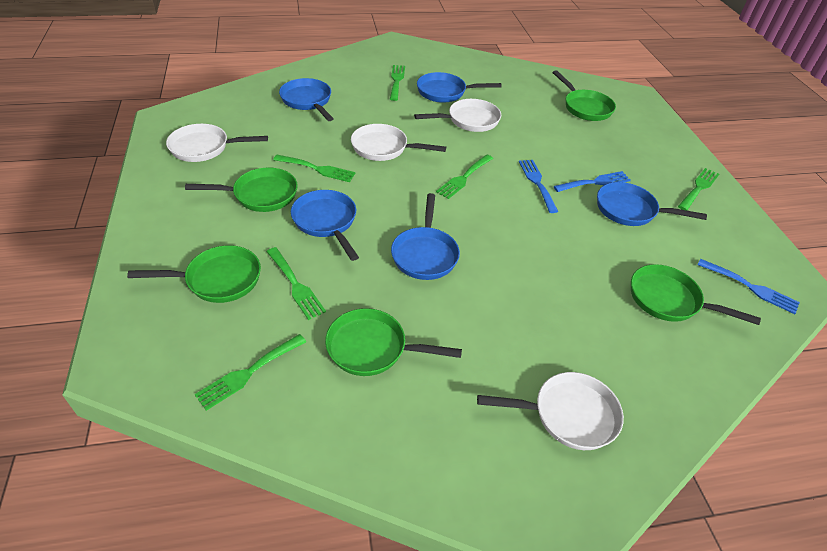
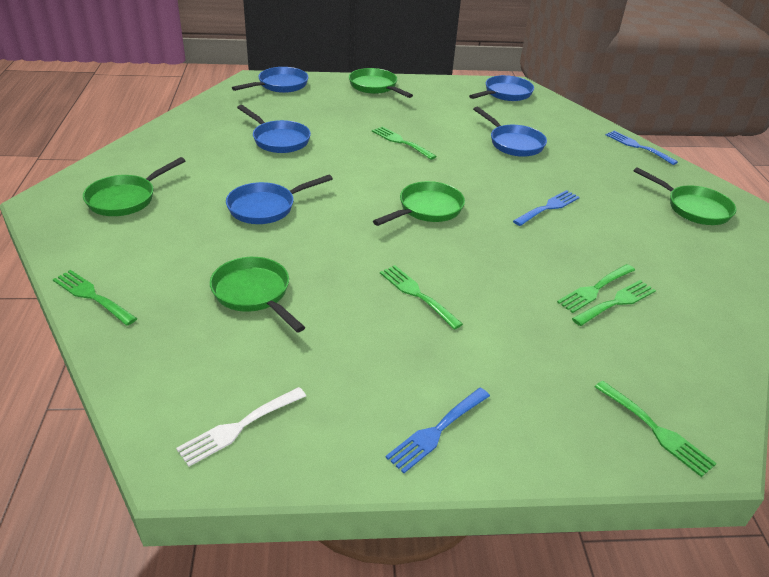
white fork: none = 0 -> [176,387,306,467] = 1
white pan: [166,124,268,162] [351,124,446,161] [414,99,501,132] [477,372,624,450] = 4 -> none = 0

